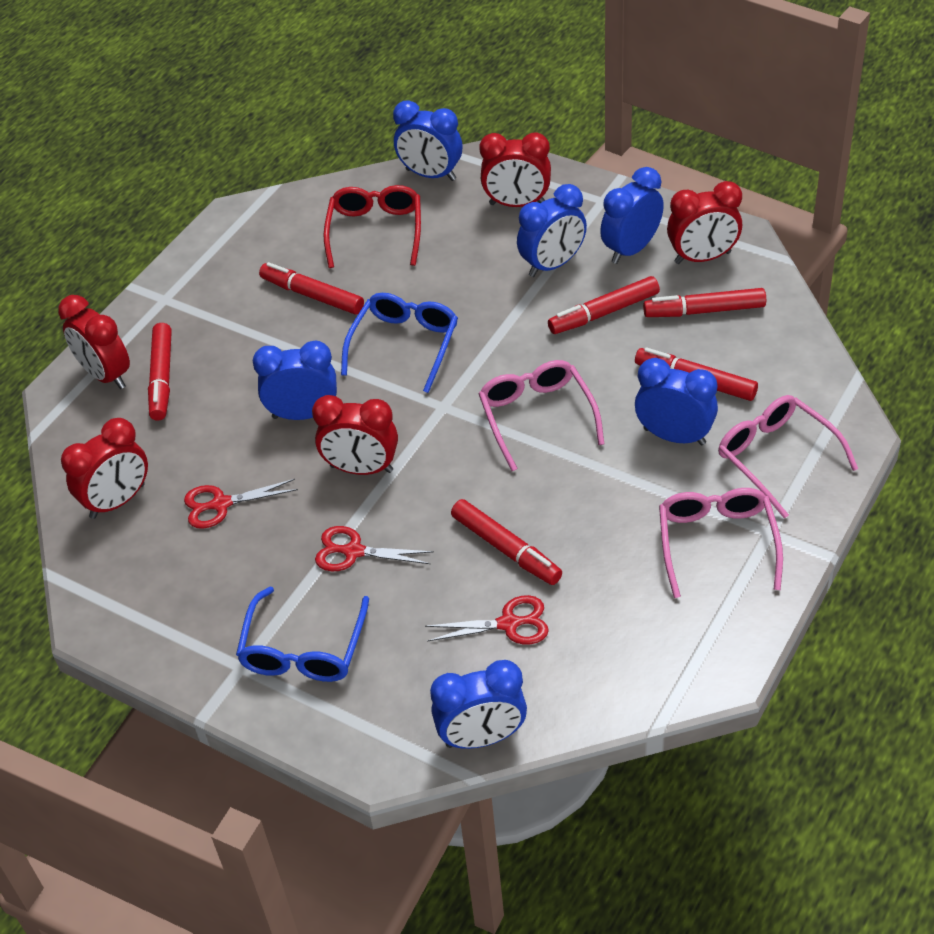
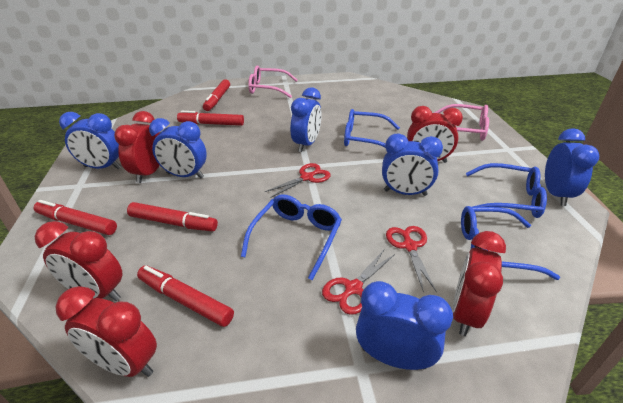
blue glasses: [236,586,369,682] [341,293,458,393] = 2 -> [241,194,342,280] [344,109,400,148] [461,206,560,280] [466,163,547,218] = 4
pink glasses: [479,360,604,471] [659,488,783,598] [718,395,858,519] = 3 -> [248,65,298,98] [434,104,489,141] = 2
red glasses: [324,185,421,268] = 1 -> none = 0
red marker: [148,323,172,421] [259,262,364,315] [451,499,562,585] [548,276,660,334] [635,347,758,401] [643,288,766,317] = 6 -> [33,200,117,235] [127,202,218,231] [137,265,234,327] [177,111,244,126] [203,79,230,111] = 5

